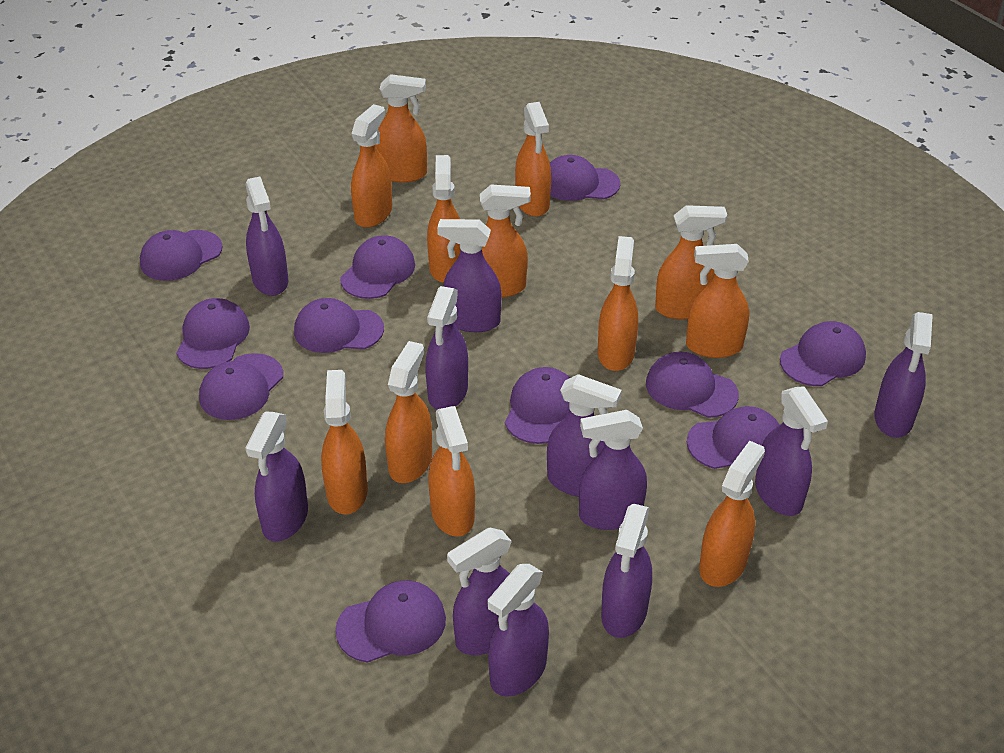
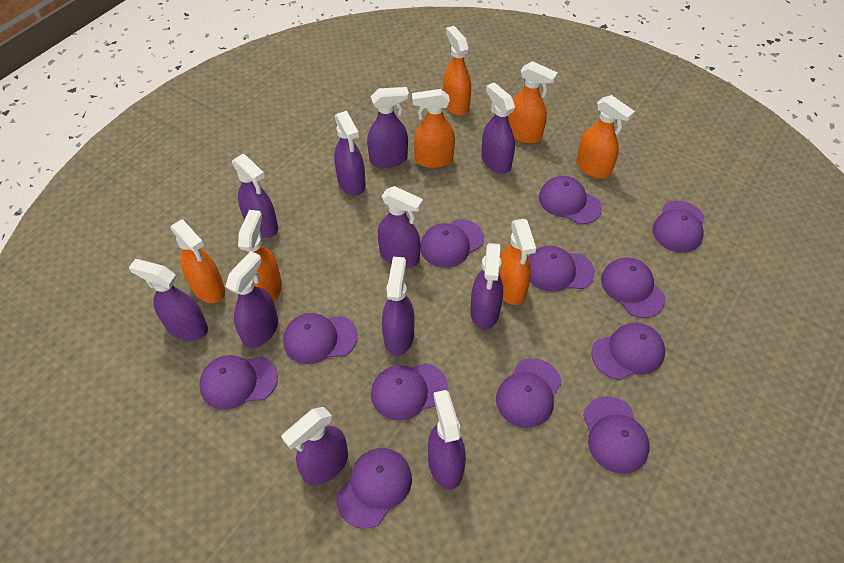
orange spray bottle: [321,370,368,515] [351,104,392,228] [375,74,427,183] [385,341,432,483] [427,155,461,283] [428,406,475,537] [480,185,531,298] [515,102,551,217] [598,236,638,371] [655,205,727,319] [686,244,749,358] [699,441,765,587] = 12 -> [171,219,225,303] [238,210,282,302] [412,89,455,168] [443,26,471,116] [499,219,536,305] [508,61,558,144] [576,95,635,179] = 7
purple cap: [140,230,223,281] [177,298,250,369] [199,353,283,420] [294,298,384,353] [335,580,446,663] [340,235,415,299] [505,367,570,444] [550,155,620,201] [646,352,739,418] [687,406,780,469] [780,321,866,386] = 11 -> [199,355,278,410] [283,313,358,364] [336,448,412,529] [371,363,448,421] [420,219,484,268] [496,358,562,428] [529,246,595,292] [539,176,602,224] [583,396,650,474] [591,323,665,380] [601,257,666,318] [652,201,705,252] = 12

